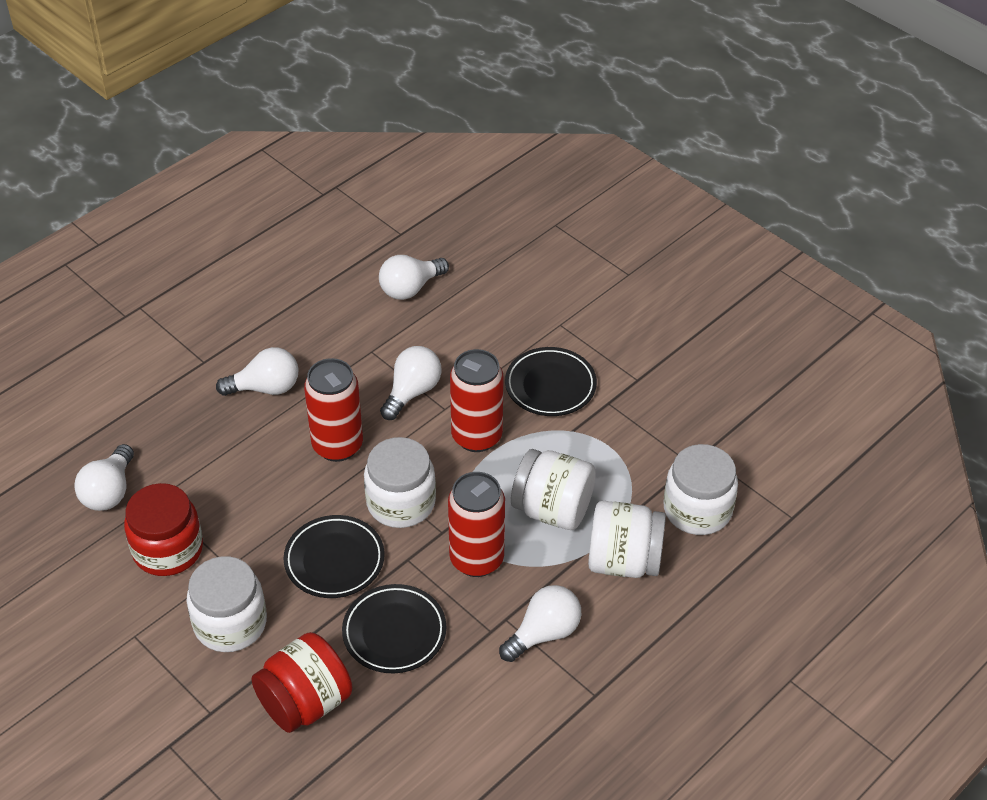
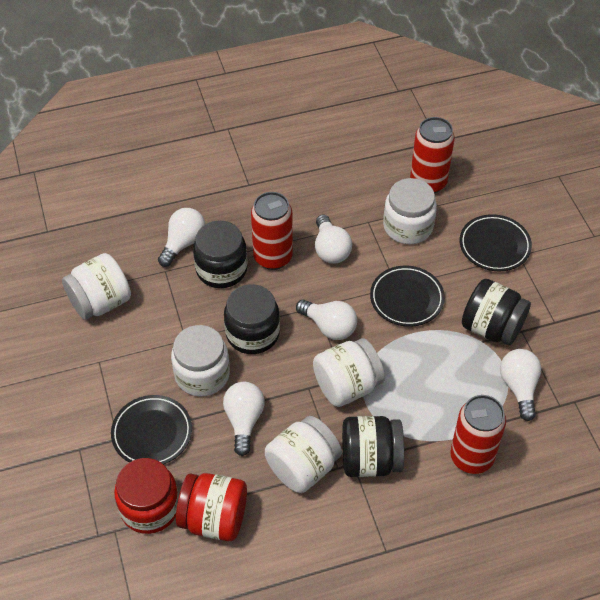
black jar: none = 0 -> [193,220,248,288] [224,284,280,354] [342,416,404,477] [462,279,531,345] = 4

